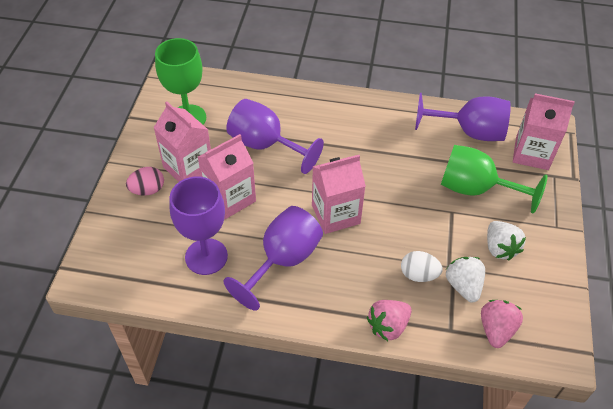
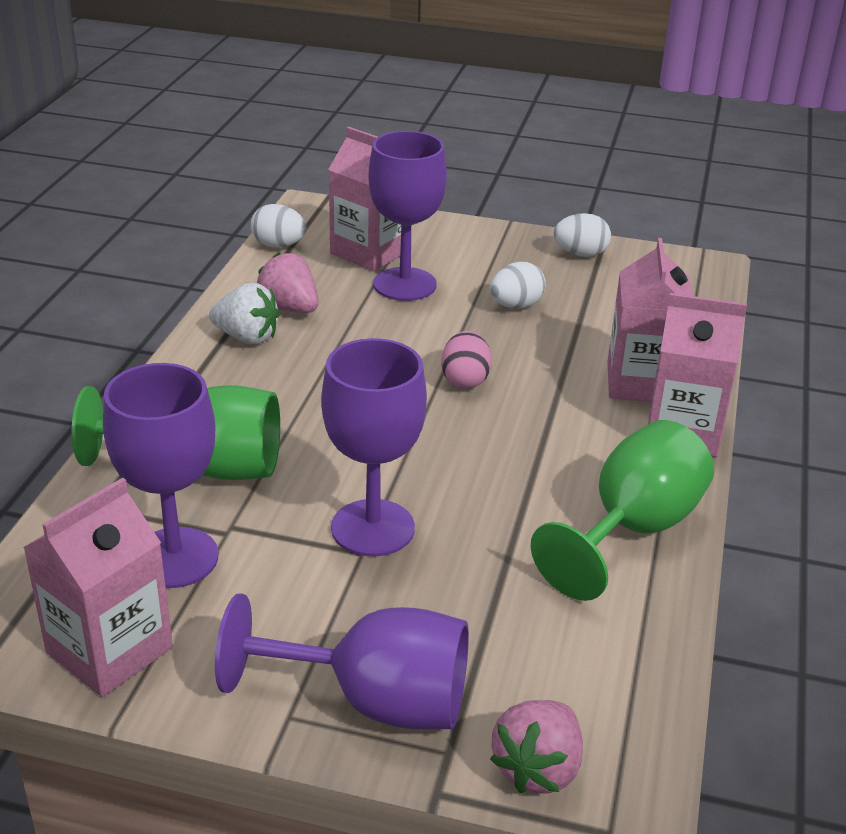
white egg: [401,251,443,282] = 1 -> [251,204,306,248] [490,262,546,308] [554,213,611,257] = 3
white strawberry: [446,257,485,303] [487,221,526,261] = 2 -> [209,283,280,344] = 1

